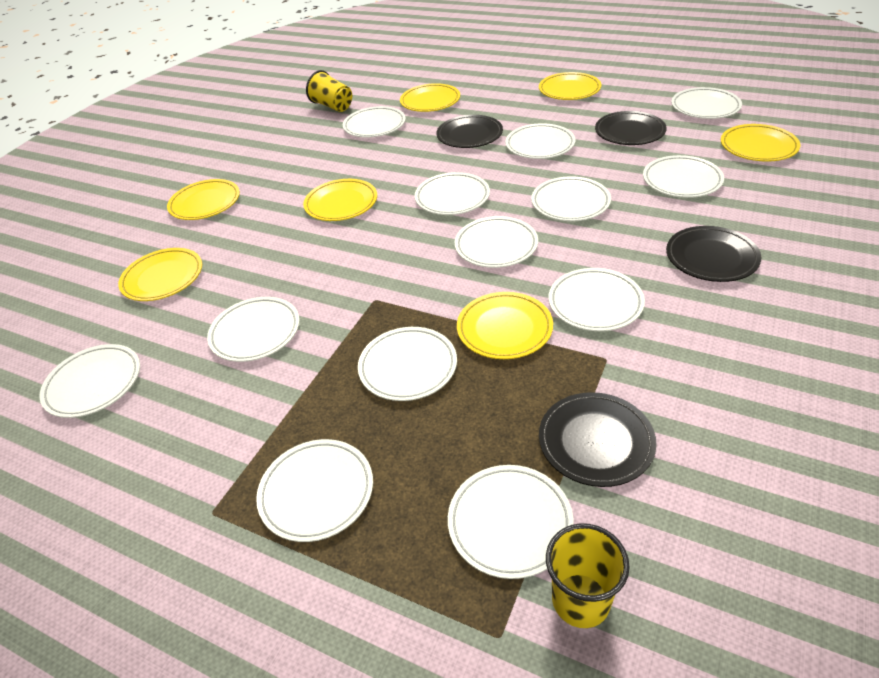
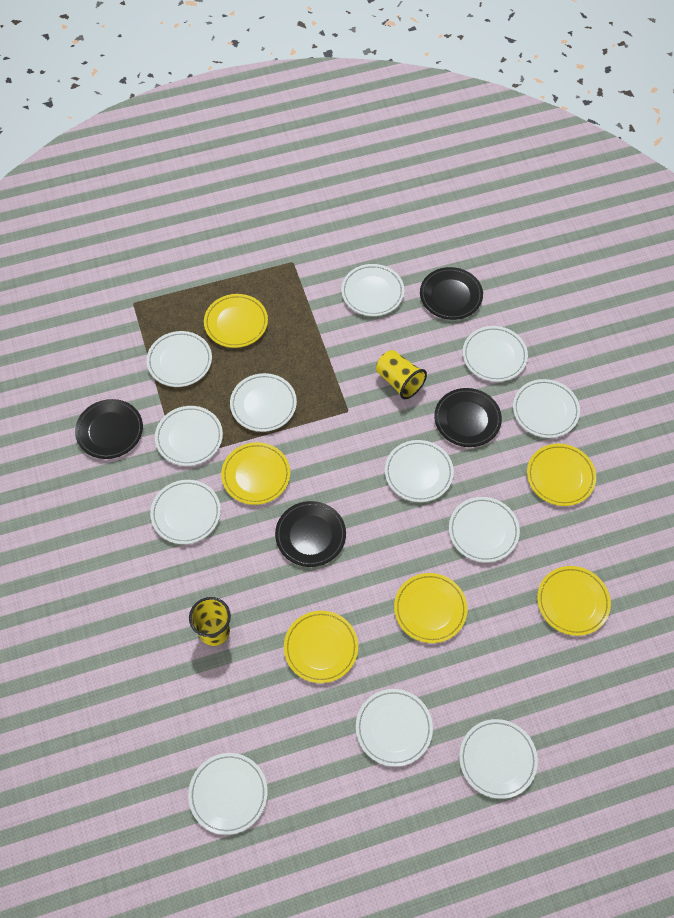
white plate: [39,344,140,418] [207,297,300,362] [256,439,373,542] [343,106,406,137] [358,327,457,401] [415,172,490,215] [448,465,574,579] [455,216,538,268] [505,123,575,159] [531,176,611,221] [549,268,645,331] [643,155,724,198] [671,87,742,119] = 13 -> [147,331,212,387] [150,480,221,544] [155,406,223,466] [188,753,268,835] [230,373,297,432] [341,264,404,316] [356,689,433,767] [385,440,454,502] [449,497,520,562] [459,719,538,799] [463,326,528,382] [513,379,580,438] = 12
yellow plate: [118,248,202,301] [167,179,240,220] [303,179,377,221] [400,83,460,112] [457,292,553,359] [539,72,601,100] [721,124,800,162] = 7 -> [204,294,268,348] [221,442,290,505] [284,611,358,683] [394,573,467,643] [527,444,596,506] [537,566,611,636] = 6

